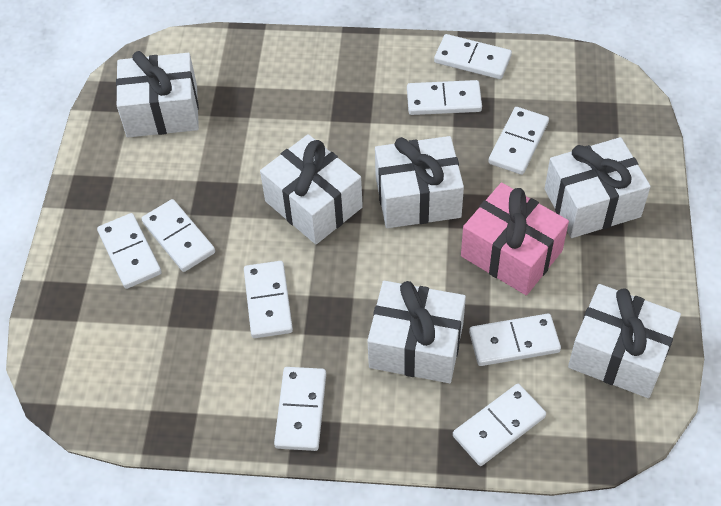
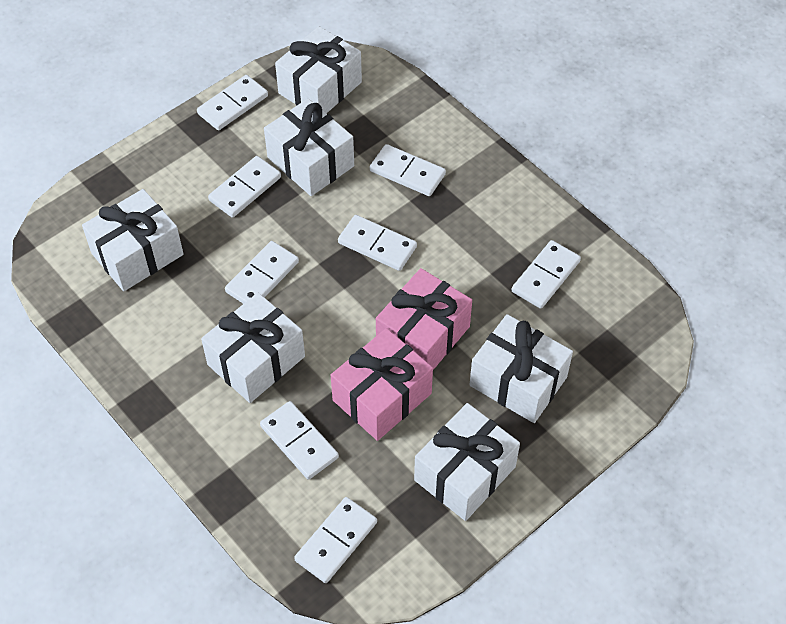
pink gift: [461,183,569,295] = 1 -> [331,328,433,441] [376,268,472,370] = 2
white domino: [97,213,162,289] [141,199,215,272] [244,261,293,338] [274,367,326,451] [407,80,482,115] [434,34,512,79] [453,384,546,466] [469,314,561,366] [488,107,549,175] = 9 -> [197,75,268,130] [208,156,281,218] [225,241,299,304] [260,401,339,480] [294,497,377,583] [338,215,417,271] [370,144,446,196] [512,240,581,309] = 8

